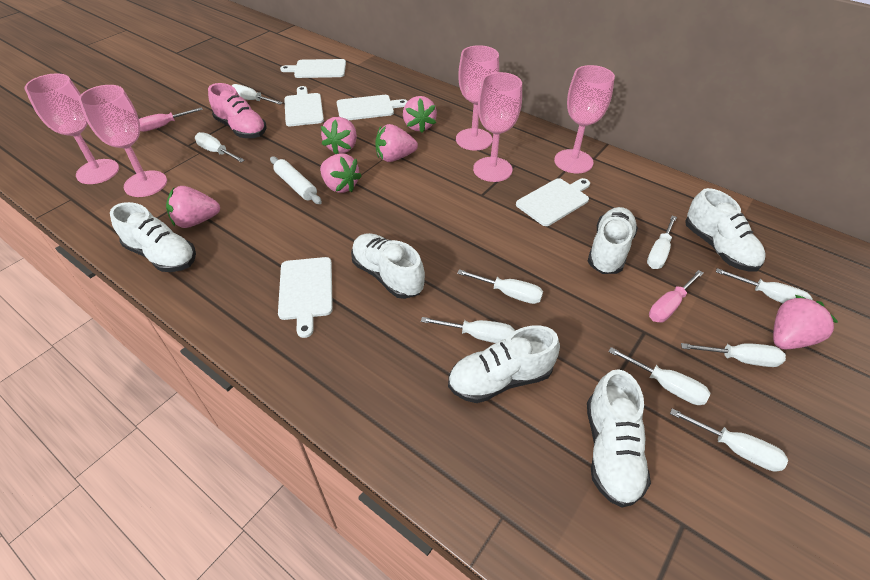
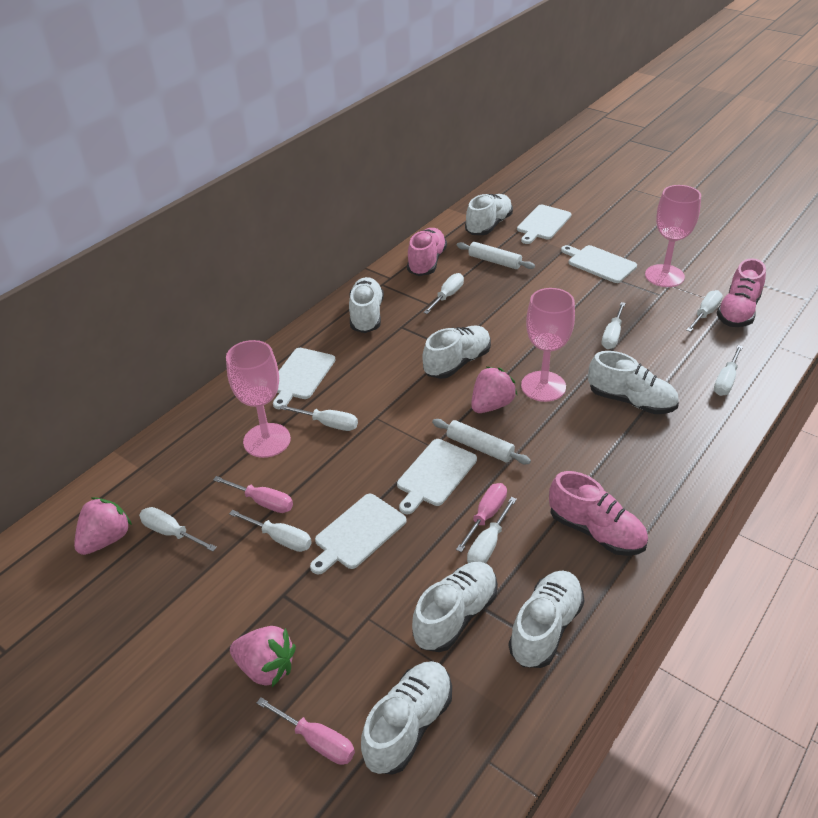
pink goblet: [25,73,119,184] [79,85,167,197] [456,45,499,151] [473,72,522,182] [554,65,615,173] = 5 -> [226,340,291,458] [521,288,575,402] [645,185,701,287] = 3
pink screwdriver: [139,107,203,132] [649,270,703,323] = 2 -> [213,476,293,513] [257,697,355,765] [456,483,507,552] = 3
pink shoe: [208,83,266,138] = 1 -> [407,228,447,276] [549,471,648,556] [717,258,766,327] = 3
pink strawberry: [166,186,220,228] [320,153,362,193] [321,117,357,154] [375,124,418,162] [403,96,437,133] [773,295,838,350] = 6 -> [74,497,132,555] [230,626,296,687] [471,366,517,413] = 3
white rolling pin: [270,156,322,204] = 1 -> [432,419,531,464] [457,242,535,269] = 2
white screwdriver: [195,132,245,162] [232,84,283,105] [421,317,515,343] [457,269,543,304] [608,347,710,405] [647,216,677,269] [670,408,788,472] [681,343,786,367] [716,268,813,303] = 9 -> [139,507,217,552] [229,510,312,552] [280,405,358,431] [423,273,464,314] [467,497,517,563] [602,302,626,349] [687,290,723,332] [714,345,743,396] = 8
white shoe: [110,202,196,272] [351,233,425,299] [448,325,560,403] [587,369,651,508] [588,207,638,274] [685,188,766,272] = 6 -> [349,277,384,333] [361,661,452,774] [412,562,498,652] [422,326,491,379] [465,194,513,235] [508,570,584,668] [588,351,679,414] = 7

